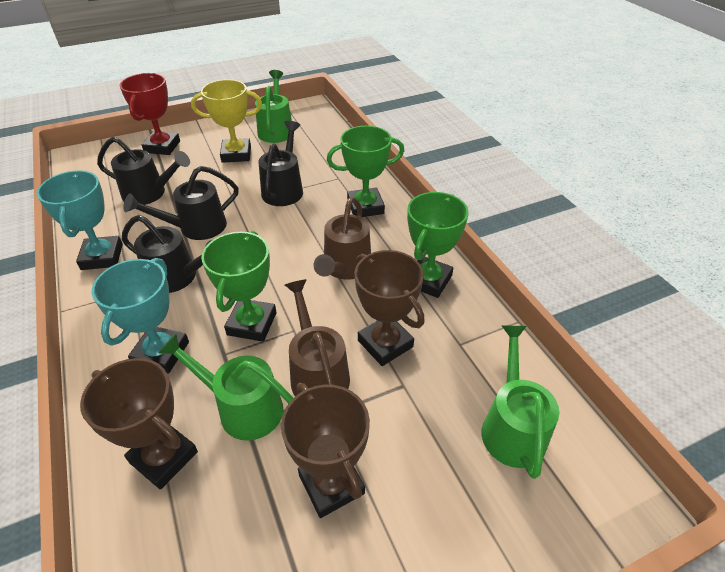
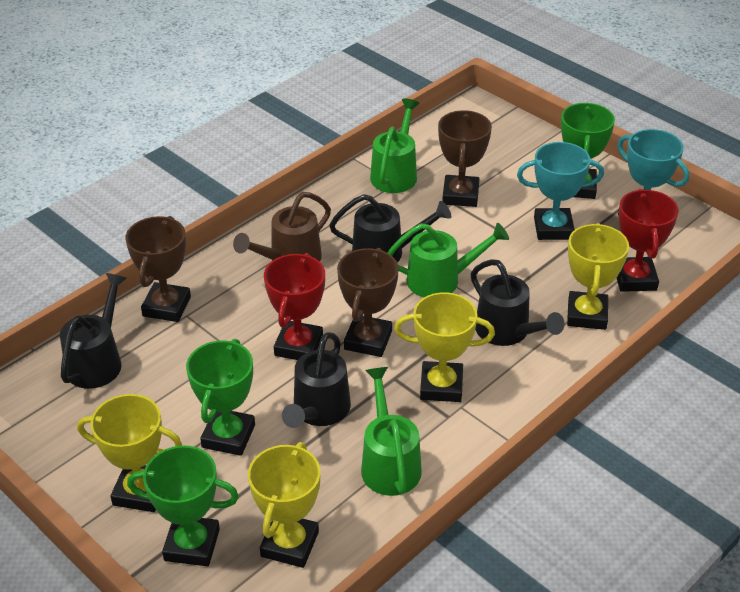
brown watering can: [285,279,350,396] [314,197,371,280] = 2 -> [233,192,331,262] = 1
red trophy: [119,73,180,155] = 1 -> [264,253,325,360] [617,189,679,292] = 2
yellow trophy: [191,79,262,163] = 1 -> [77,394,182,512] [248,442,320,568] [394,292,495,402] [567,223,629,330] = 4

